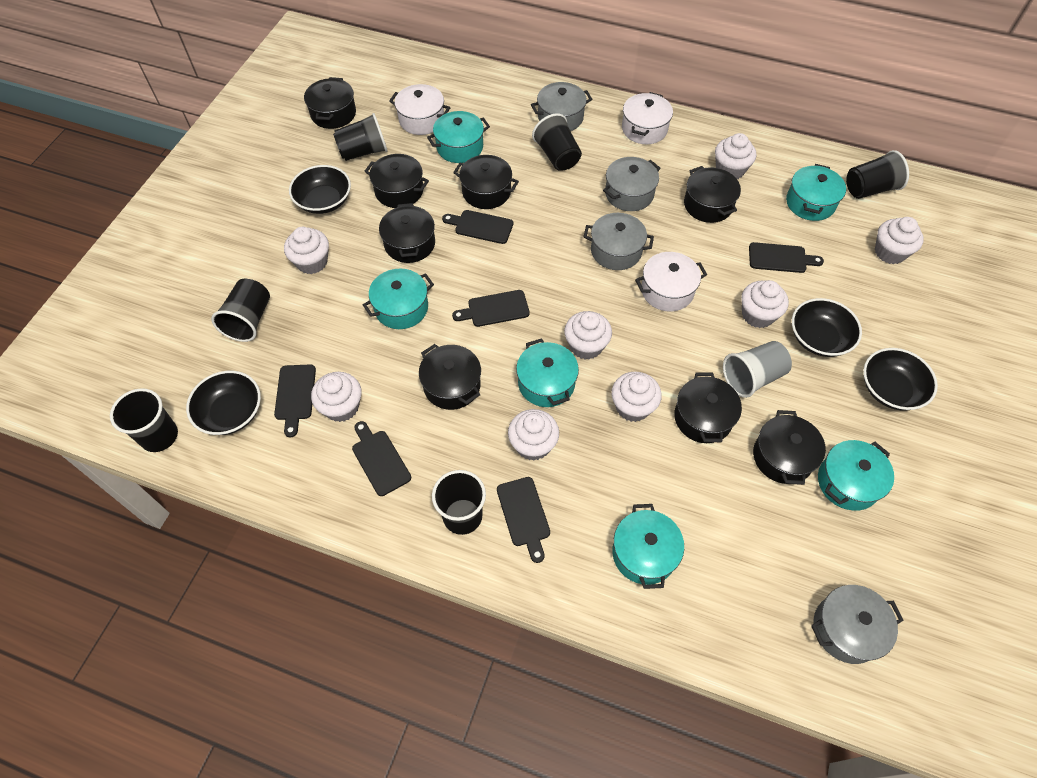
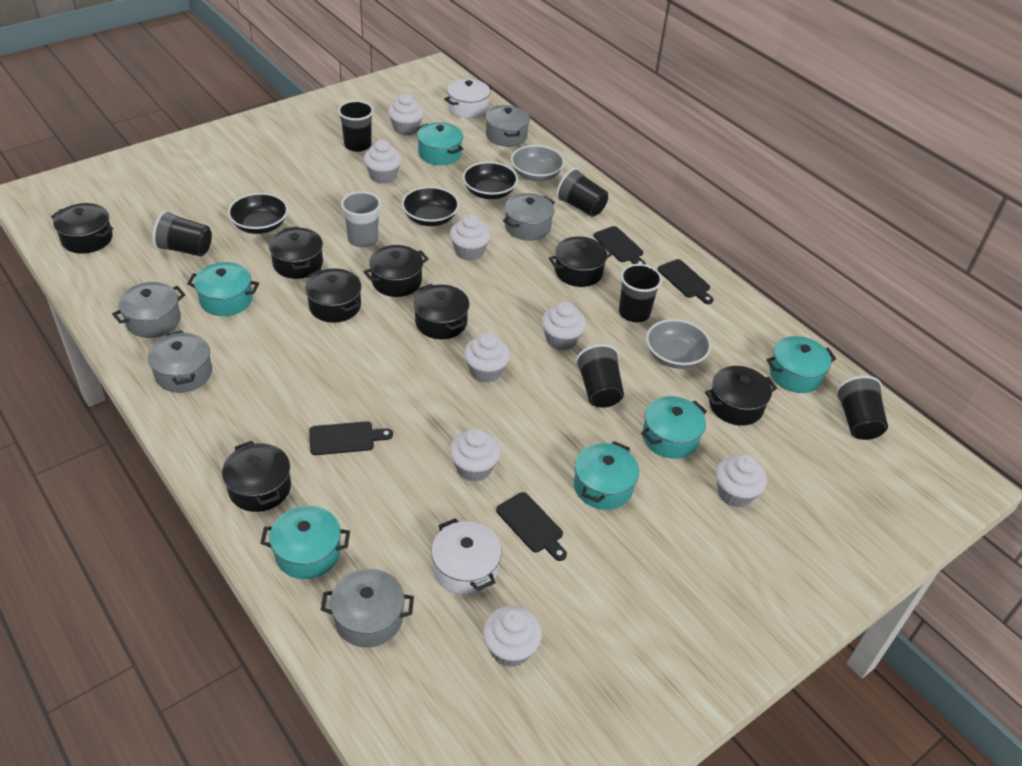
black bowl: [186,371,261,435] [289,165,351,214] [792,298,862,357] [863,348,938,410] = 4 -> [228,193,288,234] [402,186,459,226] [463,162,518,199] = 3
black cutting board: [274,364,316,437] [352,421,411,496] [442,210,513,244] [452,290,530,327] [497,477,550,563] [749,242,824,273] = 6 -> [309,421,393,455] [496,492,567,561] [594,226,646,265] [658,259,713,304] = 4
grey bowl: none = 0 -> [511,145,565,181] [646,319,711,369] = 2
grey pot: [531,82,592,131] [584,213,654,270] [603,157,660,211] [811,585,903,664] = 4 -> [112,282,185,338] [148,331,212,393] [321,569,414,648] [485,105,530,147] [503,193,555,241] = 5
white pot: [389,84,450,135] [622,92,673,144] [635,252,707,311] = 3 -> [431,518,502,596] [444,79,492,118] = 2

